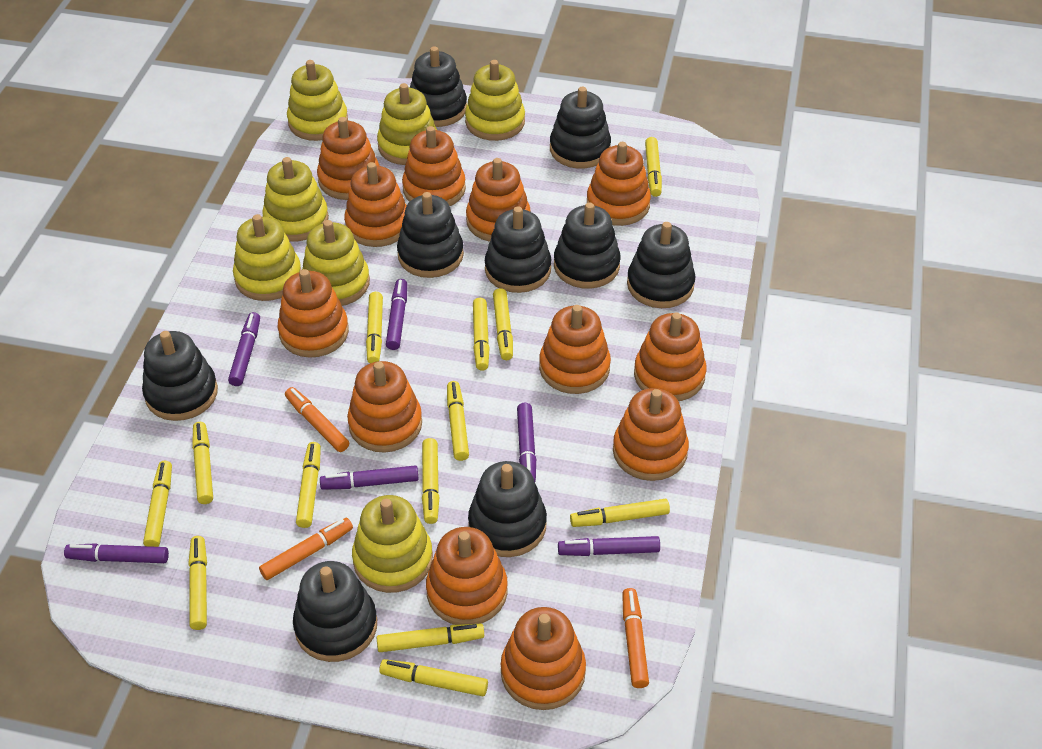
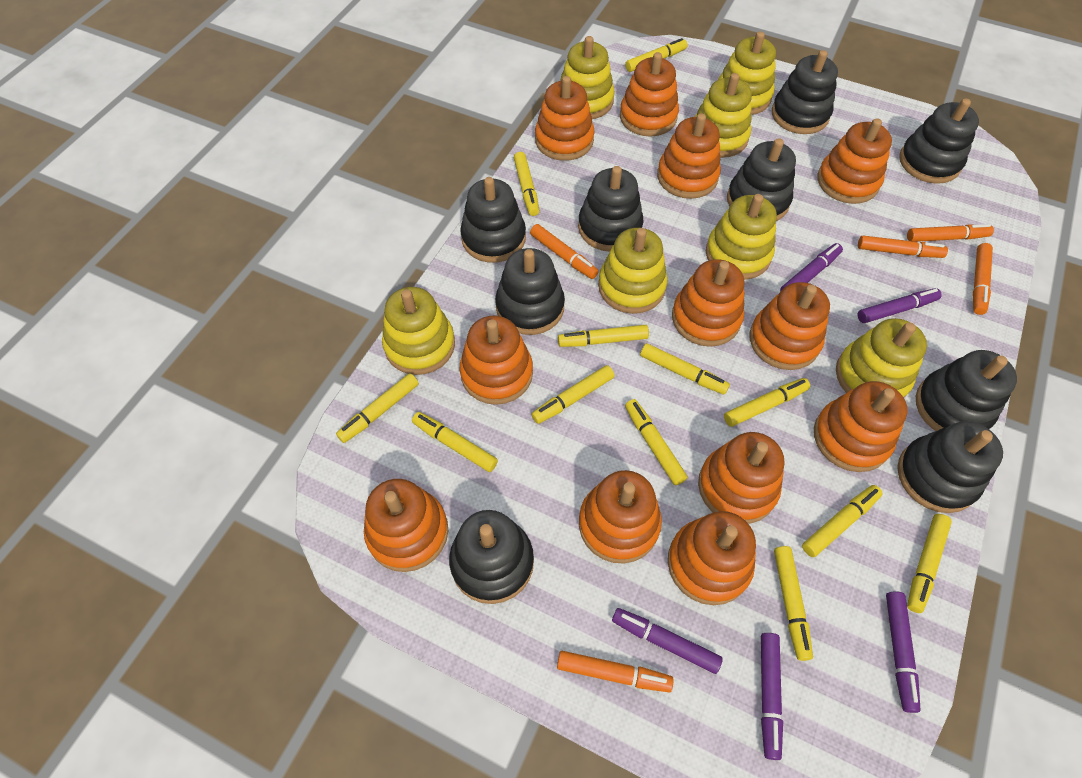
orange marker: [259,518,353,580] [285,387,349,452] [622,588,649,688] = 3 -> [530,224,599,279] [557,651,674,692] [858,236,948,258] [907,224,994,242] [973,243,993,315] = 5
purple marker: [64,543,169,563] [228,312,260,386] [320,465,419,490] [386,279,407,350] [517,403,536,482] [558,536,660,556] = 6 -> [612,608,723,674] [761,633,783,760] [780,243,843,292] [858,288,942,323] [886,592,921,713] = 5
yellow marker: [143,461,172,547] [188,536,207,630] [192,422,213,504] [296,442,321,528] [366,292,383,363] [377,624,484,652] [379,659,488,696] [422,438,440,524] [447,381,469,461] [473,298,490,371] [493,288,513,360] [570,499,670,527] [645,137,662,197] = 13 -> [336,373,419,443] [412,412,498,472] [514,152,539,216] [531,365,615,424] [558,325,649,347] [625,38,687,72] [625,399,688,485] [640,343,730,395] [724,378,810,427] [774,546,813,661] [802,485,883,557] [907,514,952,613] = 12

